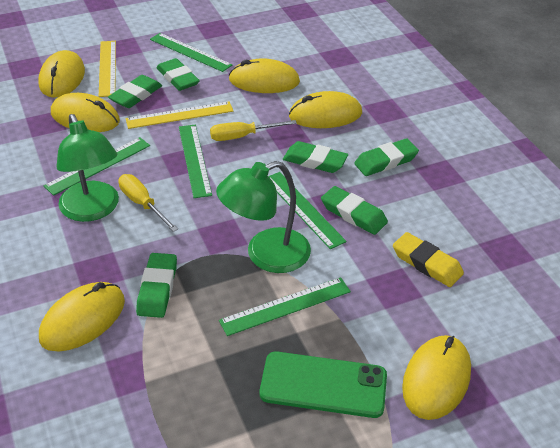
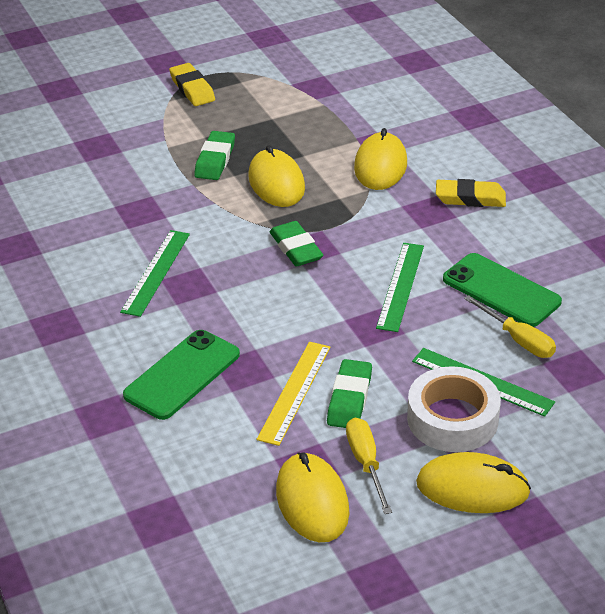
green eraser: [108,75,162,108] [136,253,177,318] [157,58,200,91] [283,141,348,173] [321,186,388,235] [354,138,419,176] = 6 -> [194,131,235,180] [270,221,323,266] [327,359,372,428] = 3
green lamp: [56,114,119,222] [216,161,311,273] = 2 -> none = 0
green phone: [260,352,387,418] = 1 -> [123,330,240,420] [443,253,562,327] = 2
green ruler: [44,137,150,196] [150,33,233,72] [179,125,212,198] [219,277,351,336] [268,172,347,249] = 5 -> [120,230,190,317] [376,243,424,332] [412,348,555,417] = 3
white tape: none = 0 -> [407,366,501,452] = 1
yellow eraser: [393,232,464,287] = 1 -> [169,63,215,106] [436,179,506,207] = 2
yellow mouse: [38,50,85,98] [39,282,125,351] [51,93,120,132] [229,58,300,93] [289,91,362,128] [402,335,471,420] = 6 -> [248,145,305,207] [276,452,349,542] [354,128,407,190] [416,452,531,513] = 4
yellow ruler: [99,41,116,97] [126,101,233,129] = 2 -> [257,342,331,446] = 1

